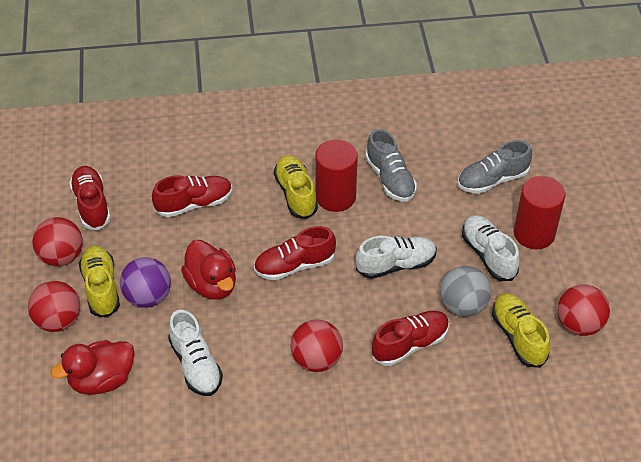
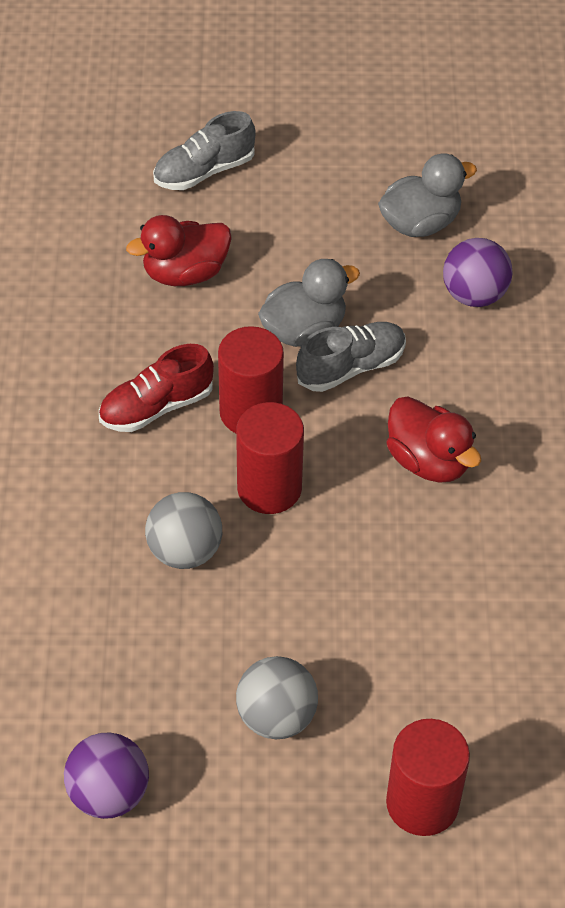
grey ball: [440,266,491,317] = 1 -> [145,492,222,569] [236,656,318,739] = 2
grey duck: none = 0 -> [258,259,360,347] [378,153,477,237] = 2
purple ball: [120,257,171,308] = 1 -> [64,732,149,819] [443,238,513,307] = 2
red ball: [28,281,80,332] [32,217,83,266] [290,319,343,372] [557,284,610,336] = 4 -> none = 0
red cylinder: [315,139,358,212] [514,176,565,249] = 2 -> [218,326,284,433] [236,402,304,514] [386,719,470,836] = 3
red shoe: [69,166,111,230] [152,175,232,217] [254,226,336,280] [372,311,449,366] = 4 -> [99,344,214,432] = 1
white shoe: [168,310,223,396] [356,236,437,279] [462,215,520,281] = 3 -> none = 0
yellow shoe: [79,246,120,318] [274,155,318,219] [492,293,550,368] = 3 -> none = 0

